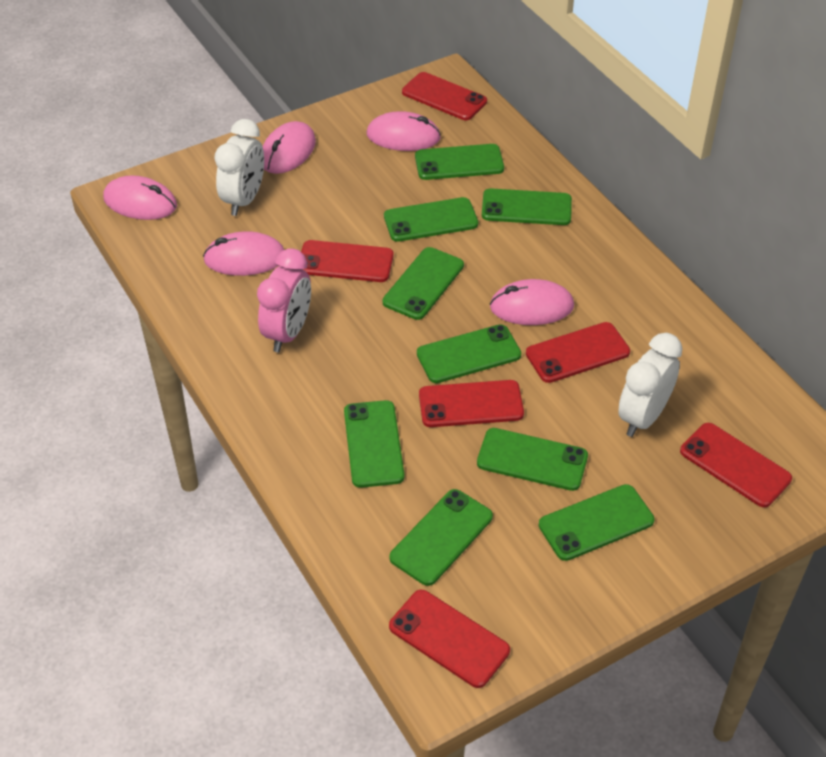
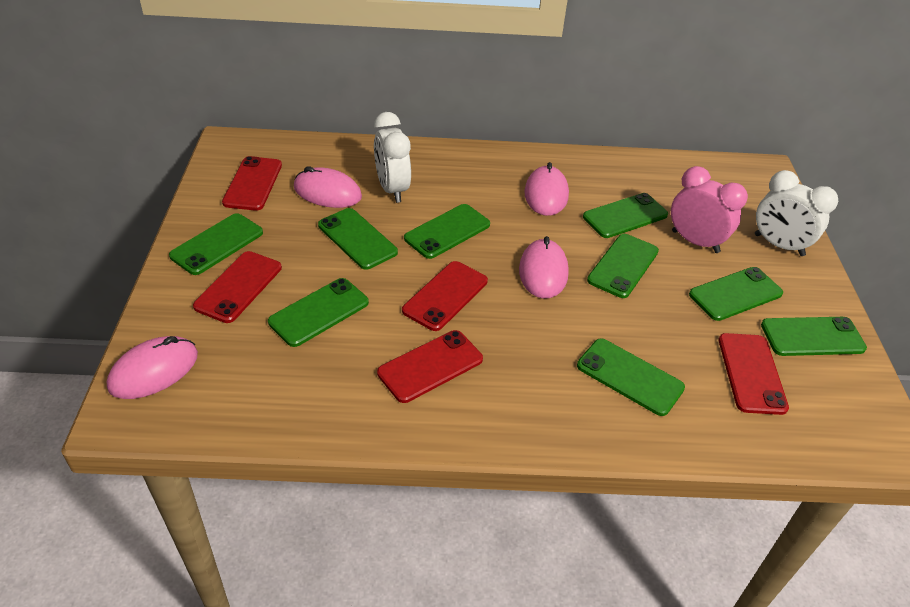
pink mouse: [103,175,177,220] [203,231,284,276] [263,121,316,174] [367,111,441,151] [490,279,574,325] = 5 -> [107,336,198,399] [294,166,362,208] [519,236,569,299] [524,162,569,216] = 4
red phone: [301,240,394,282] [389,590,510,688] [402,72,487,120] [419,380,524,427] [526,322,630,383] [680,423,792,507] = 6 -> [193,251,282,323] [222,156,282,211] [377,330,483,403] [402,261,488,331] [719,333,789,415] = 5

